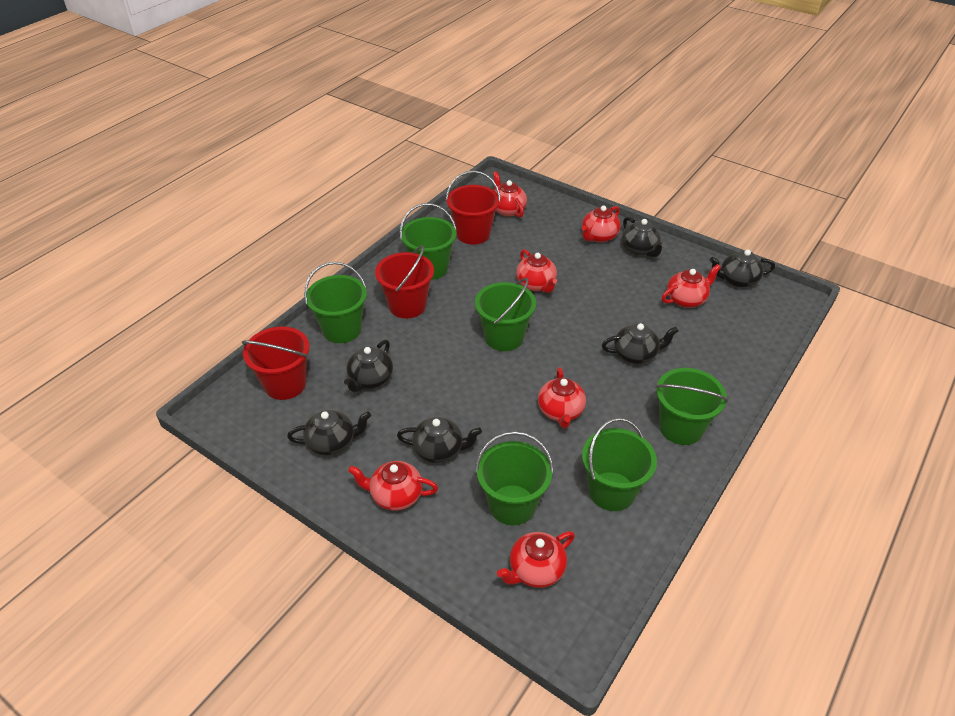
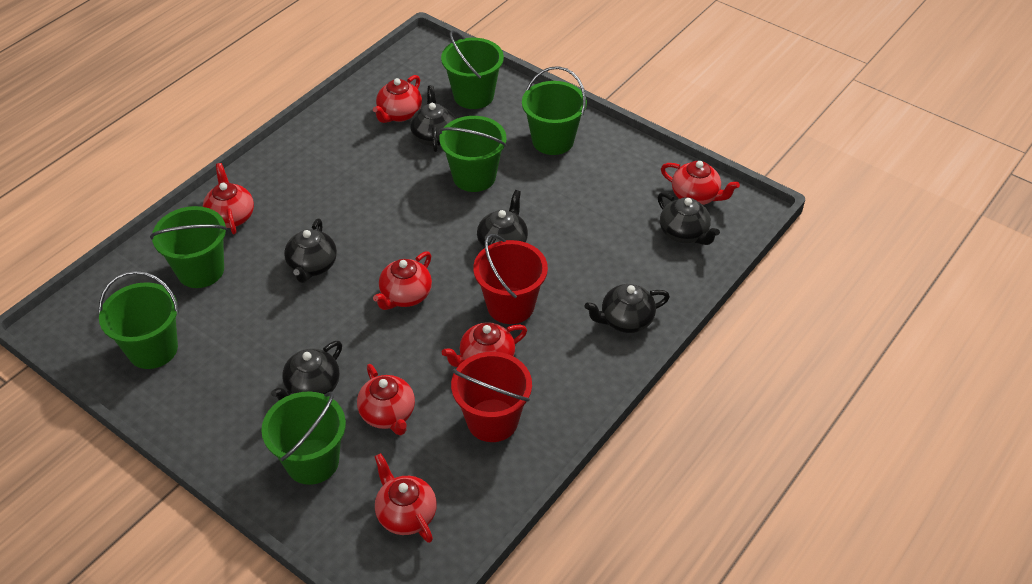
red bucket: [242,327,310,400] [375,245,434,318] [446,171,501,245] = 3 -> [451,352,532,442] [473,234,548,324] = 2

